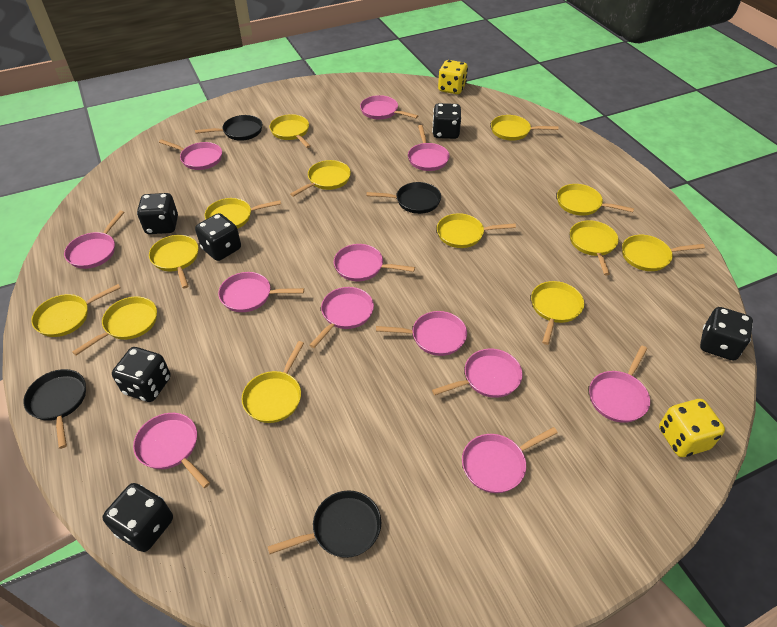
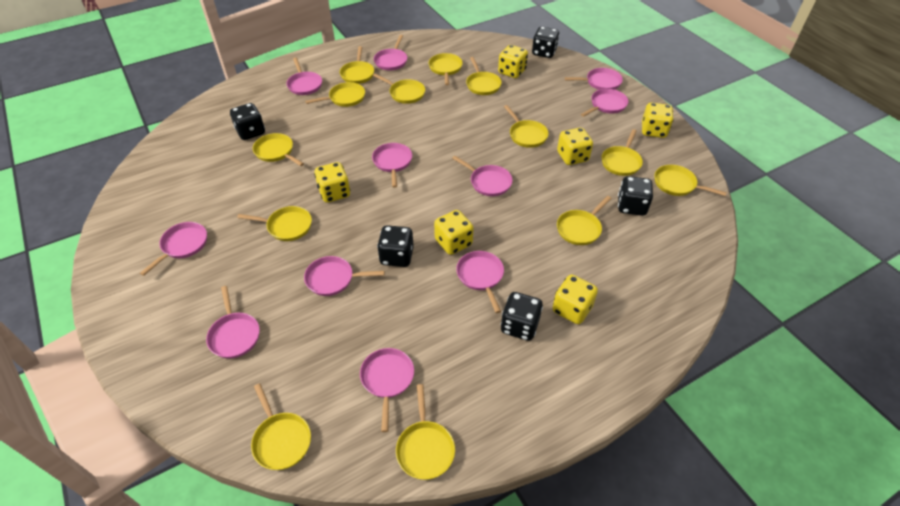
black dice: [102,483,173,552] [112,347,171,402] [137,193,178,234] [195,213,241,261] [432,103,461,139] [700,307,753,361] = 6 -> [230,103,265,140] [377,225,414,267] [501,292,543,341] [532,27,559,58] [618,176,653,216] = 5
black pan: [24,369,86,449] [195,115,262,141] [267,491,381,558] [367,182,441,214] = 4 -> none = 0
pink pan: [64,210,124,269] [133,413,210,488] [159,139,222,170] [218,272,304,312] [310,287,374,348] [334,244,415,281] [360,95,418,120] [376,311,467,356] [408,125,450,171] [432,349,523,398] [462,427,558,493] [589,346,650,423] = 12 -> [140,222,207,276] [206,286,260,359] [286,58,322,95] [304,256,384,296] [360,348,414,432] [372,143,412,188] [374,35,407,70] [452,156,513,196] [456,251,504,313] [565,68,623,90] [581,89,628,117] = 11
yellow dice: [438,60,468,94] [659,399,725,457] = 2 -> [314,162,350,203] [434,210,473,255] [498,45,528,78] [552,275,598,324] [557,128,593,165] [642,103,674,138] = 6

